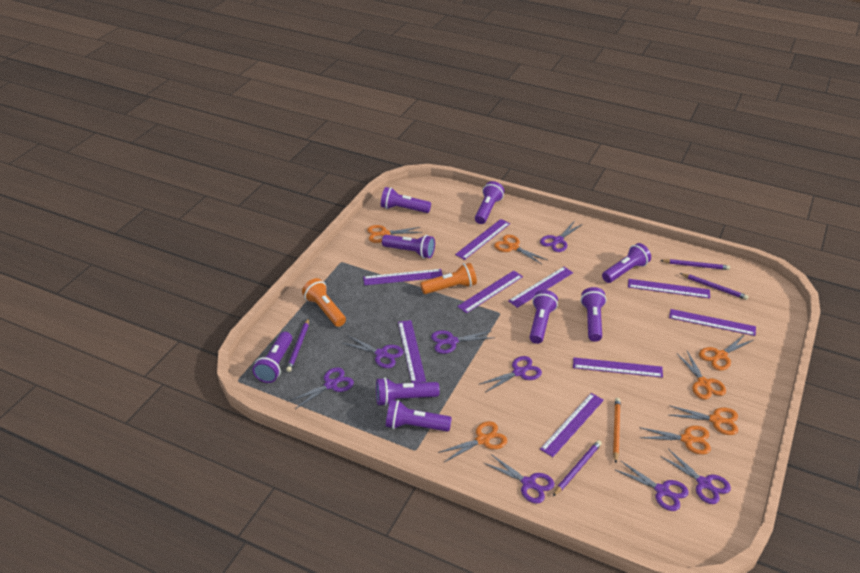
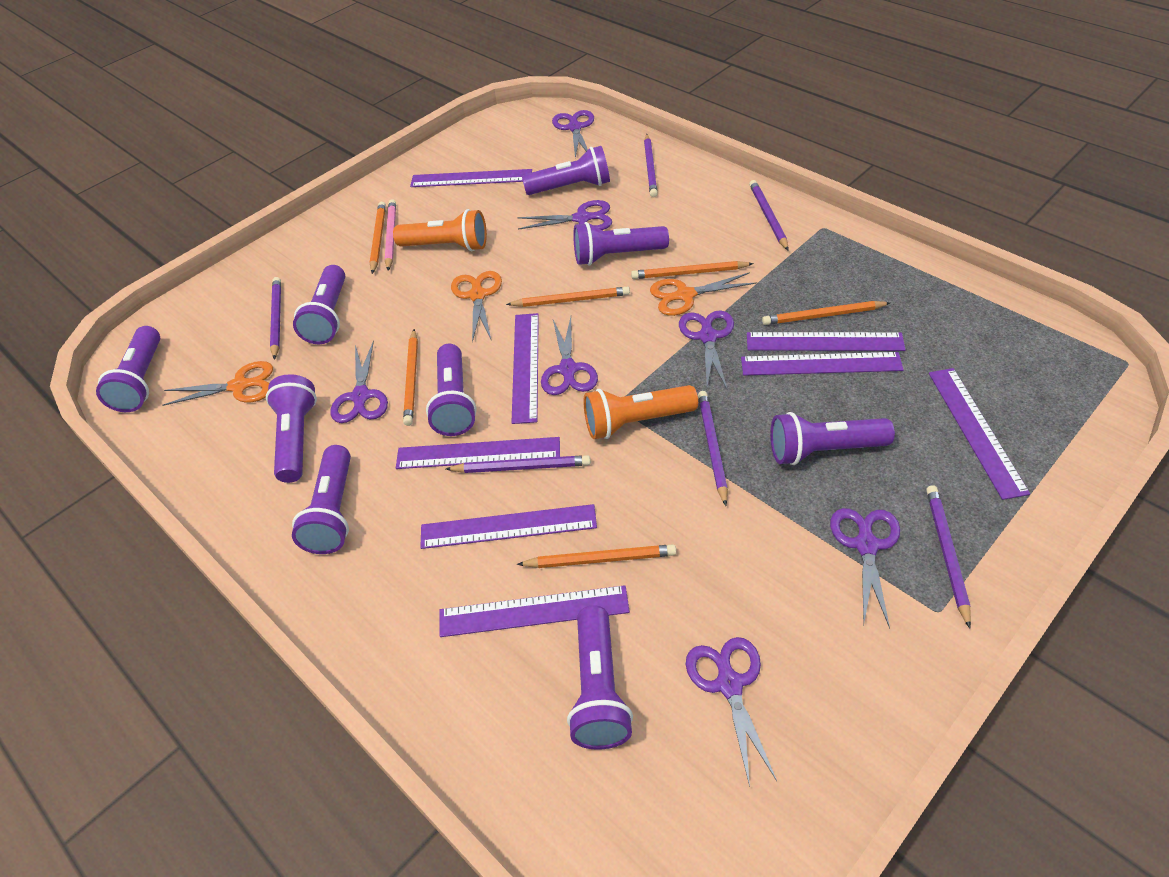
orange pencil: [613,398,621,463] = 1 -> [370,202,386,274] [403,329,418,426] [506,287,630,307] [517,544,677,568] [631,261,754,279] [762,301,890,325] = 6
orange scissors: [367,225,422,243] [438,421,507,462] [494,235,547,264] [639,426,711,454] [669,405,738,435] [676,351,726,400] [699,334,753,371] = 7 -> [162,361,273,406] [451,271,502,343] [650,272,757,316] = 3
pink pencil: none = 0 -> [385,199,396,271] = 1
purple pencil: [286,318,309,372] [553,440,602,496] [660,259,730,270] [680,273,748,300] = 4 -> [270,277,281,360] [446,455,591,473] [644,134,658,197] [698,391,728,506] [749,180,789,251] [926,485,971,629] = 6
purple ruler: [363,269,443,285] [398,320,426,383] [455,219,510,260] [457,271,523,313] [508,267,573,308] [540,393,604,457] [573,358,663,378] [628,279,710,299] [669,309,756,336] = 9 -> [396,437,560,469] [410,169,532,187] [420,504,597,549] [439,585,630,637] [511,313,539,424] [741,352,904,375] [747,332,906,351] [929,368,1030,500] = 8
purple scissors: [290,367,354,409] [343,335,404,368] [431,330,493,354] [480,356,542,393] [484,454,555,503] [540,221,583,252] [614,461,689,511] [660,449,731,504] = 8 -> [331,340,388,423] [517,200,612,230] [541,317,598,395] [552,110,594,158] [679,310,734,389] [686,637,777,787] [830,508,900,628] = 7

